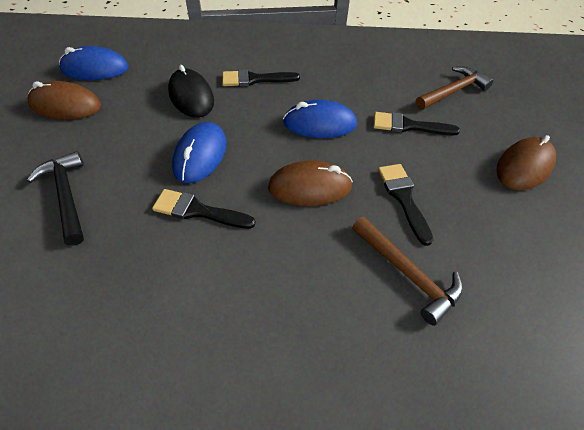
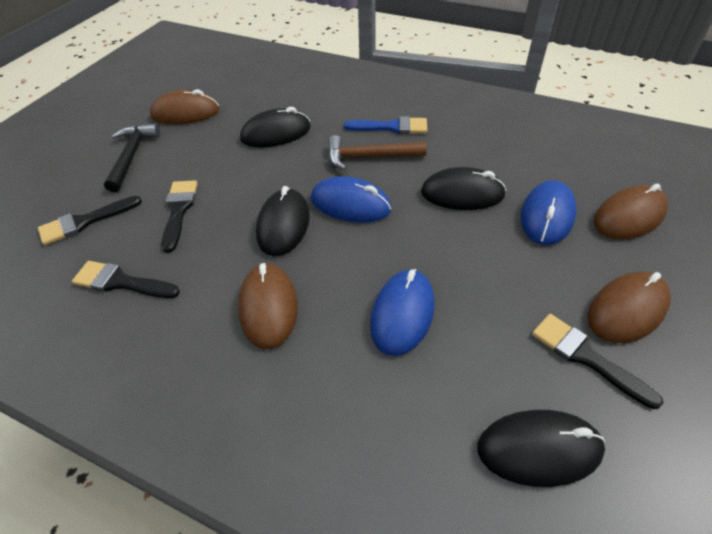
black mouse: [168,65,214,118] = 1 -> [240,107,311,147] [256,186,310,256] [421,167,506,210] [478,410,605,487] = 4
blue brush: none = 0 -> [344,116,427,134] = 1
brown hammer: [352,217,463,326] [415,66,494,110] = 2 -> [328,135,427,170] = 1
brown mouse: [27,81,101,120] [268,160,353,206] [496,135,556,190] = 3 -> [150,89,219,125] [238,263,298,349] [588,271,671,343] [594,183,668,239] = 4

